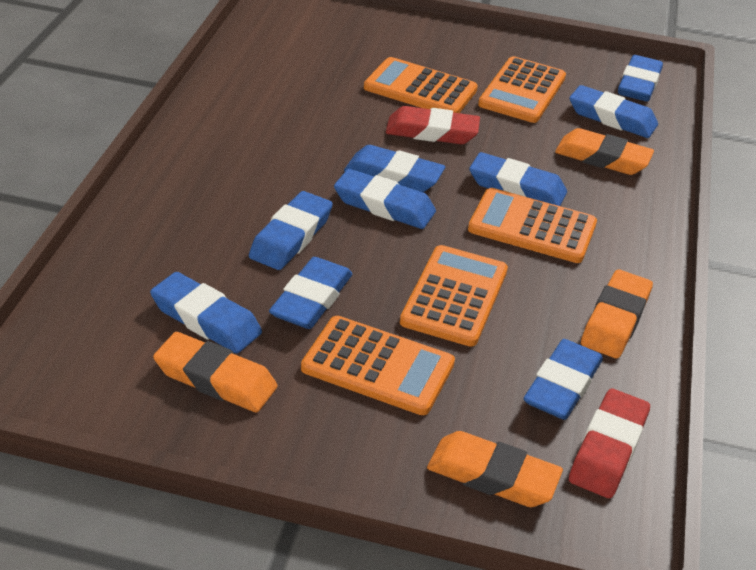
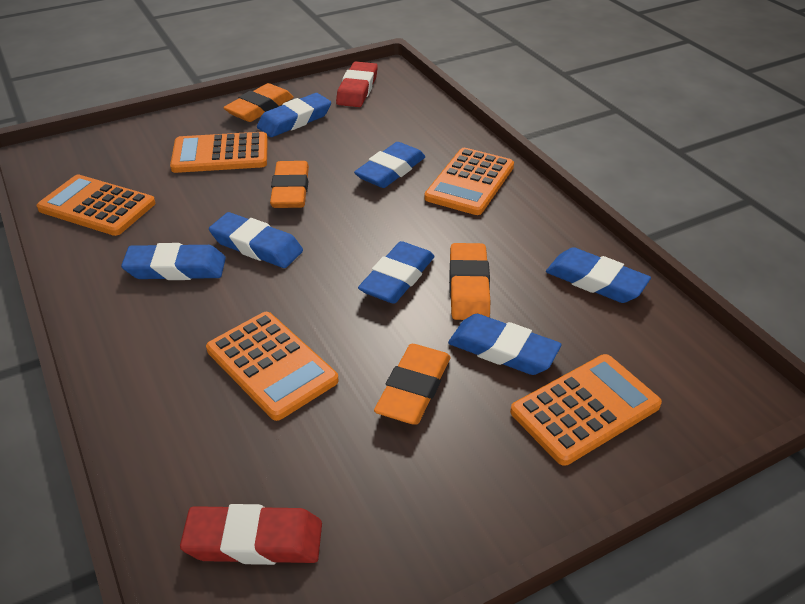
blue eraser: [150,272,262,353] [249,191,333,270] [269,257,352,329] [334,169,436,229] [344,145,445,192] [469,152,567,206] [524,339,603,420] [569,85,658,138] [618,55,663,102] = 9 -> [121,243,226,280] [209,212,303,268] [257,93,331,137] [354,142,425,188] [358,241,435,304] [448,314,561,375] [546,247,651,303] = 7

